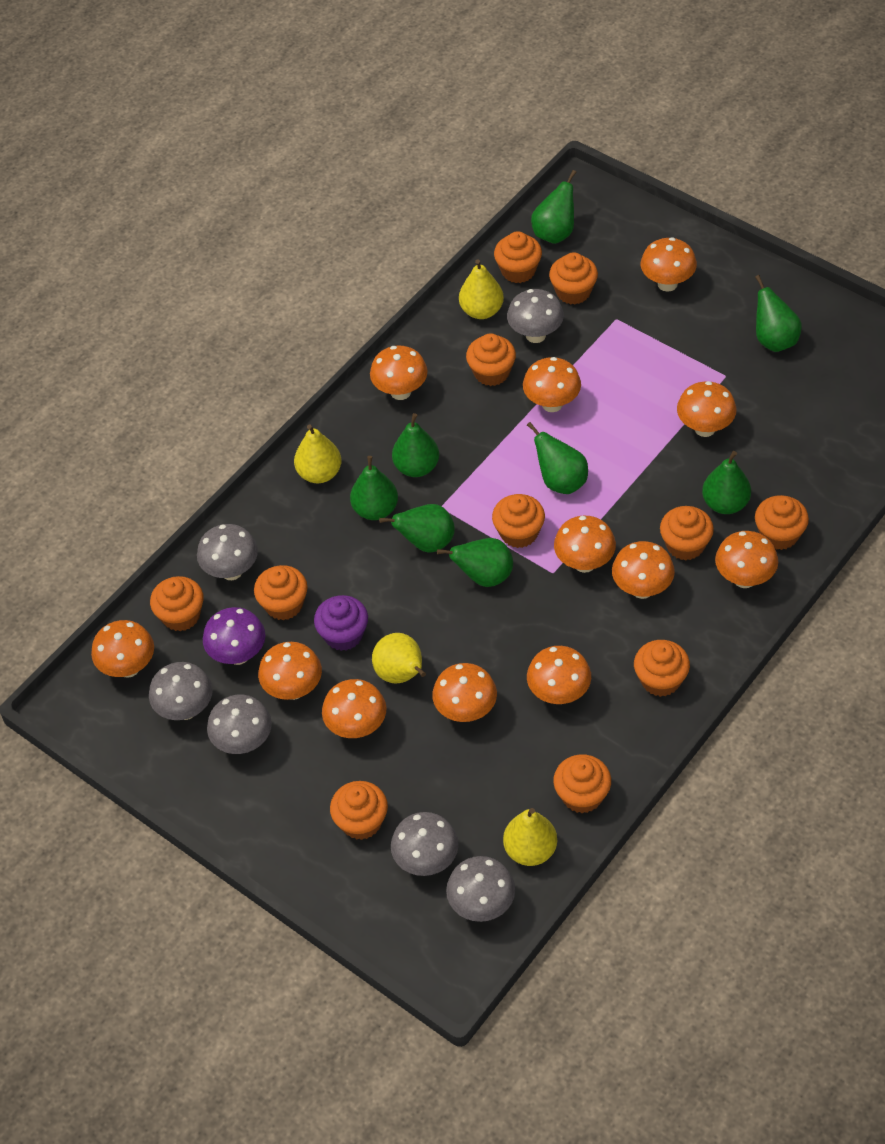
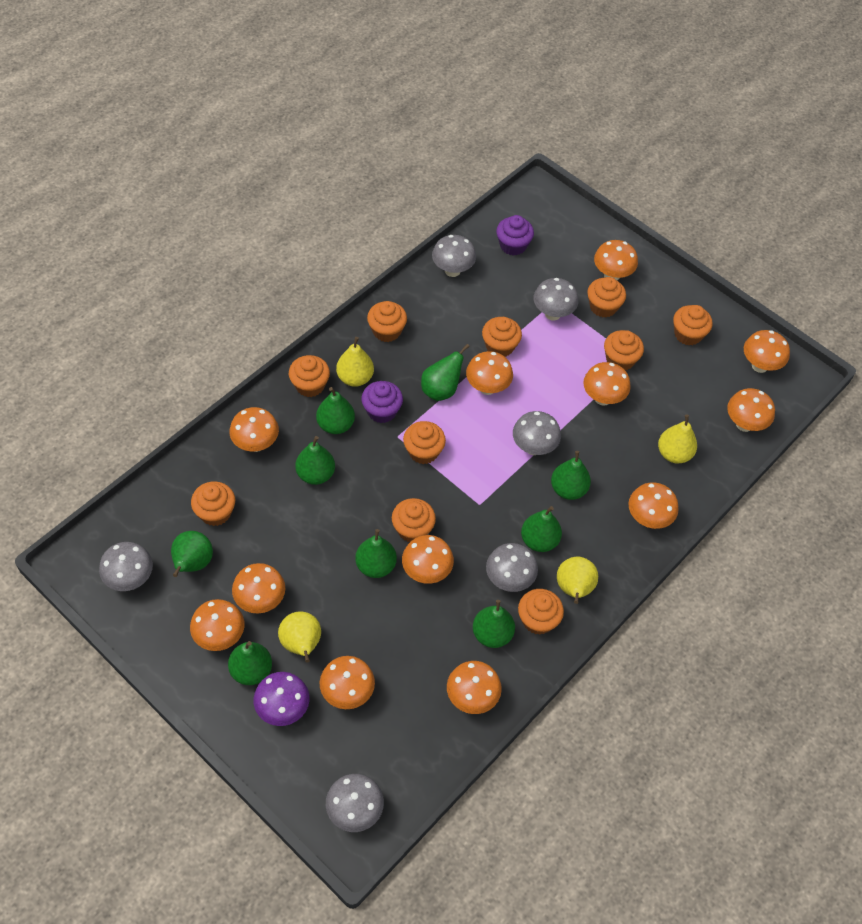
green pear: [350,456,398,520] [379,504,455,553] [392,413,439,477] [437,538,513,587] [527,422,588,494] [531,170,577,244] [702,451,751,514] [755,275,802,352] = 8 -> [171,531,213,577] [228,641,272,685] [295,436,335,485] [316,387,355,434] [355,529,397,578] [421,344,470,401] [473,600,515,648] [521,506,562,552] [551,451,591,500] = 9
orange cupcake: [150,576,204,631] [254,565,307,620] [330,781,388,840] [466,334,516,386] [492,494,545,548] [494,231,542,283] [549,253,598,305] [553,754,611,813] [634,640,690,697] [660,506,714,560] [755,495,809,550] = 11 -> [191,481,235,526] [289,355,330,397] [367,301,407,342] [392,498,436,542] [403,421,446,464] [482,317,522,357] [518,589,564,635] [587,277,626,318] [604,330,644,370] [673,305,713,346] = 10
purple cupcake: [314,595,368,651] = 1 -> [361,381,403,423] [496,215,534,256] = 2

